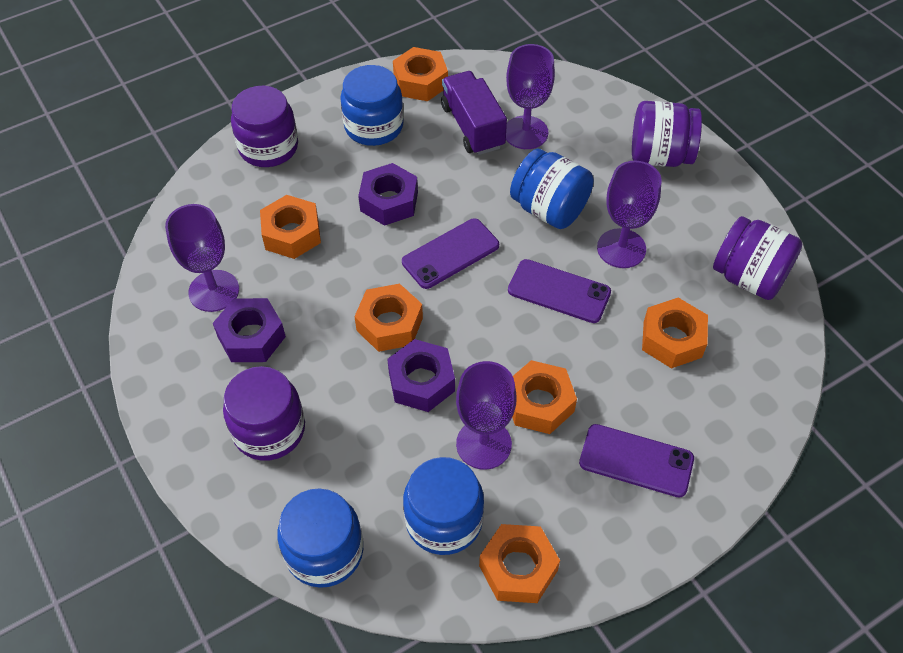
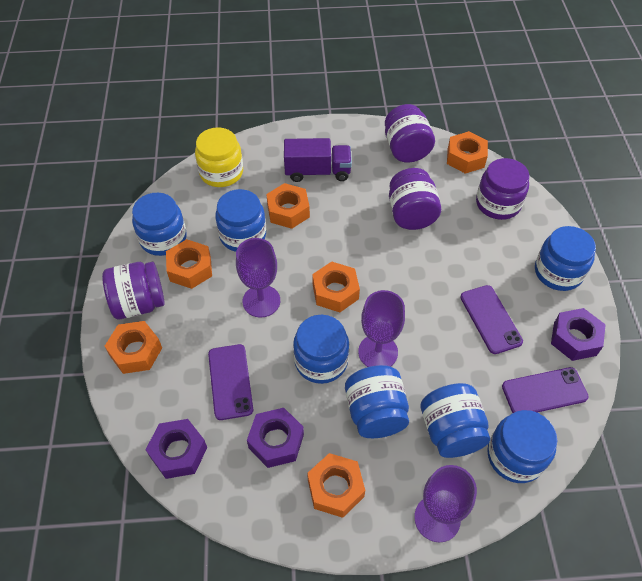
blue jar: [277,488,363,588] [340,65,404,146] [403,457,484,555] [510,149,594,229] = 4 -> [132,193,187,256] [215,189,266,252] [293,315,349,384] [345,365,409,438] [420,383,490,458] [487,410,557,483] [535,226,596,291] = 7
purple goblet: [165,204,239,312] [456,361,516,470] [506,44,555,149] [597,161,661,268] = 4 -> [236,238,280,318] [358,290,405,367] [414,465,477,543] = 3
yellow jar: none = 0 -> [195,127,243,187] = 1

